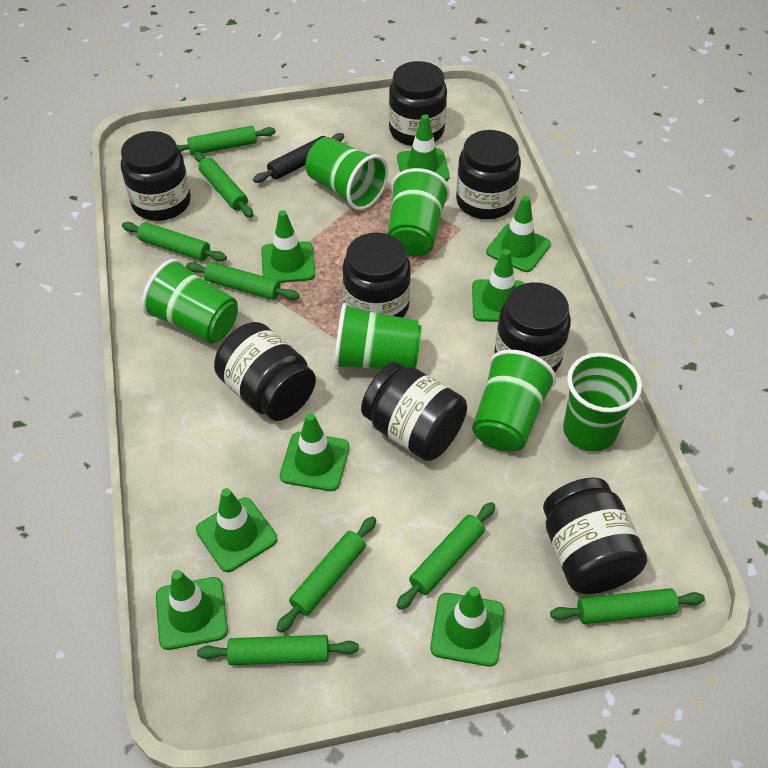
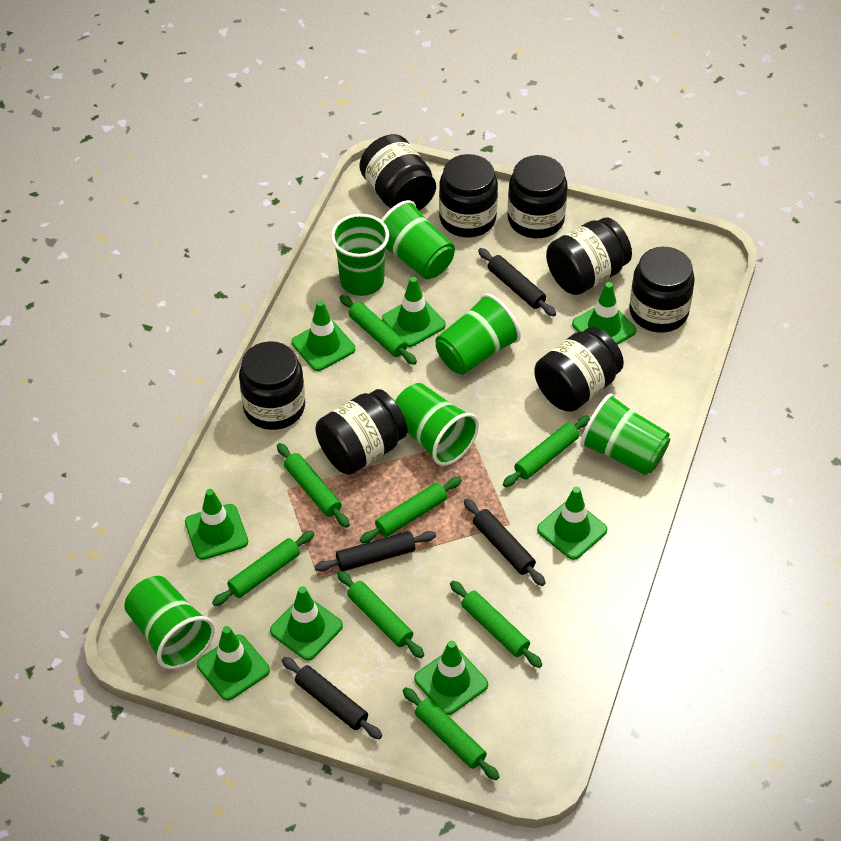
black rolling pin: [253,133,345,183] = 1 -> [282,657,382,739] [315,531,436,572] [464,499,546,586] [478,248,556,316] = 4

